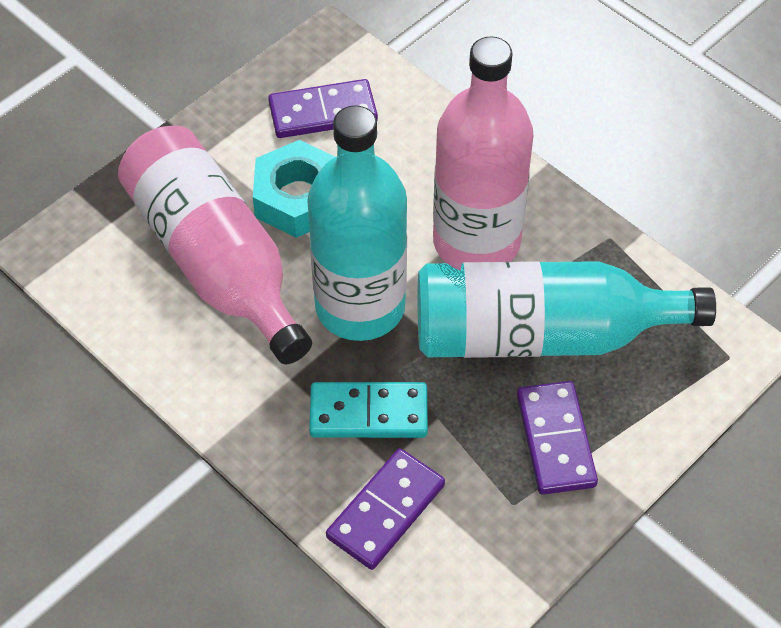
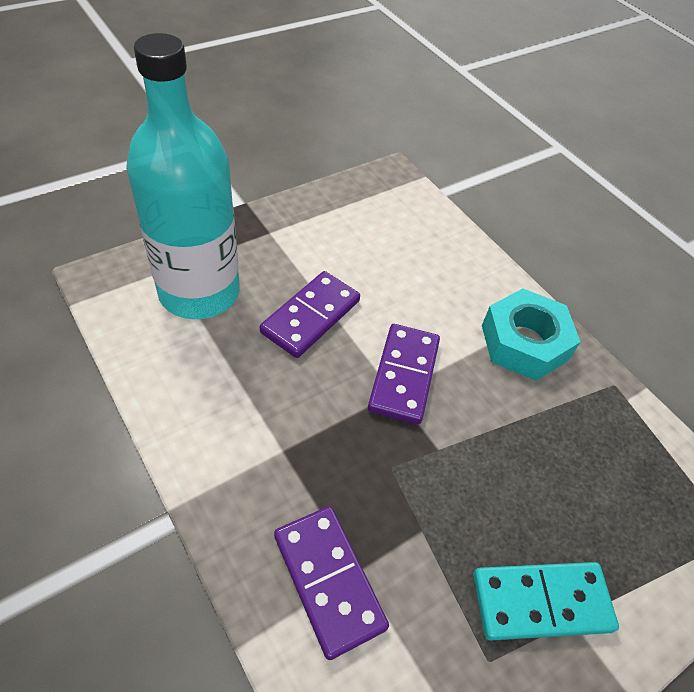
pink bottle: [118,125,312,364] [433,36,533,263] = 2 -> none = 0
turquoise bottle: [307,106,407,341] [418,261,716,358] = 2 -> [126,33,240,319] = 1

